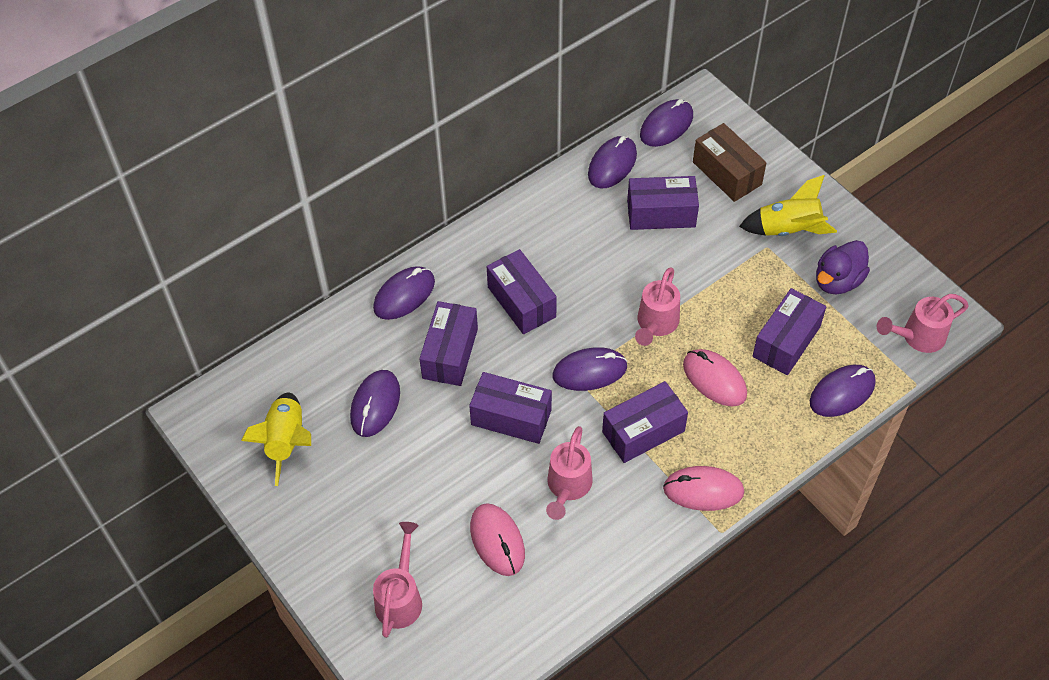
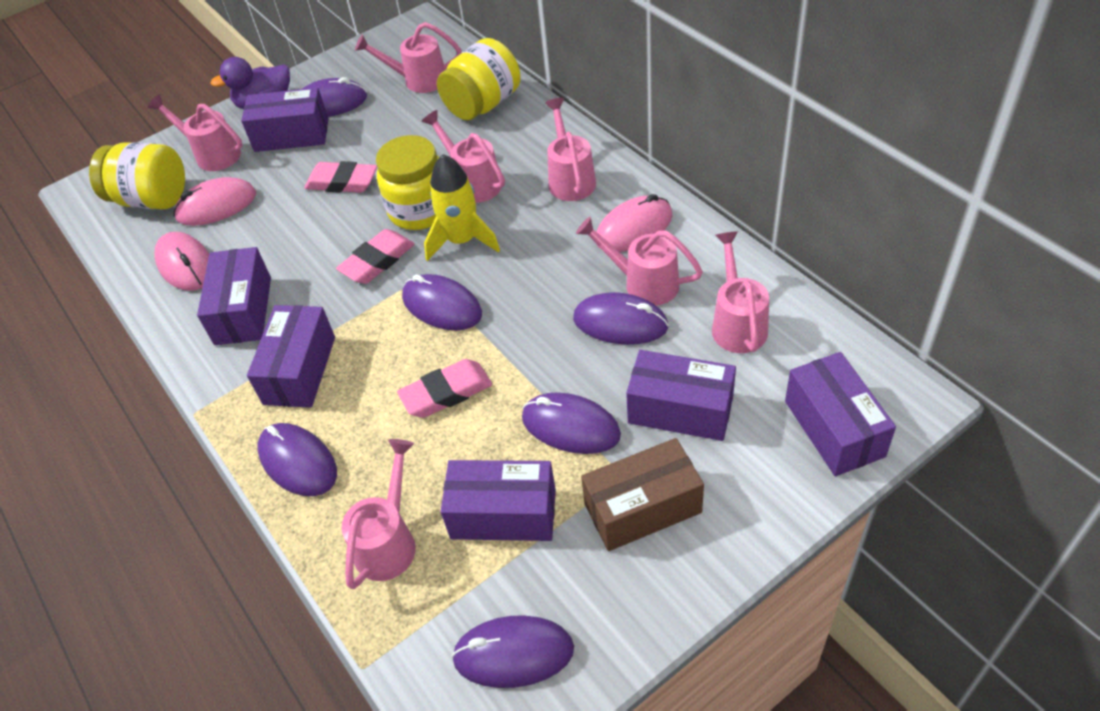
pink eraser: none = 0 -> [304,161,377,193] [336,229,415,284] [397,359,492,418] = 3
pink watering can: [373,522,422,638] [546,426,593,520] [635,268,680,346] [877,294,969,353] = 4 -> [148,94,243,171] [342,439,416,589] [355,22,462,93] [422,110,505,203] [545,98,596,201] [576,217,703,306] [712,231,769,353] = 7
yellow jar: none = 0 -> [89,142,185,210] [376,135,439,230] [437,38,521,121] = 3
yellow rocket: [241,393,311,486] [739,175,837,236] = 2 -> [424,154,500,261] = 1

